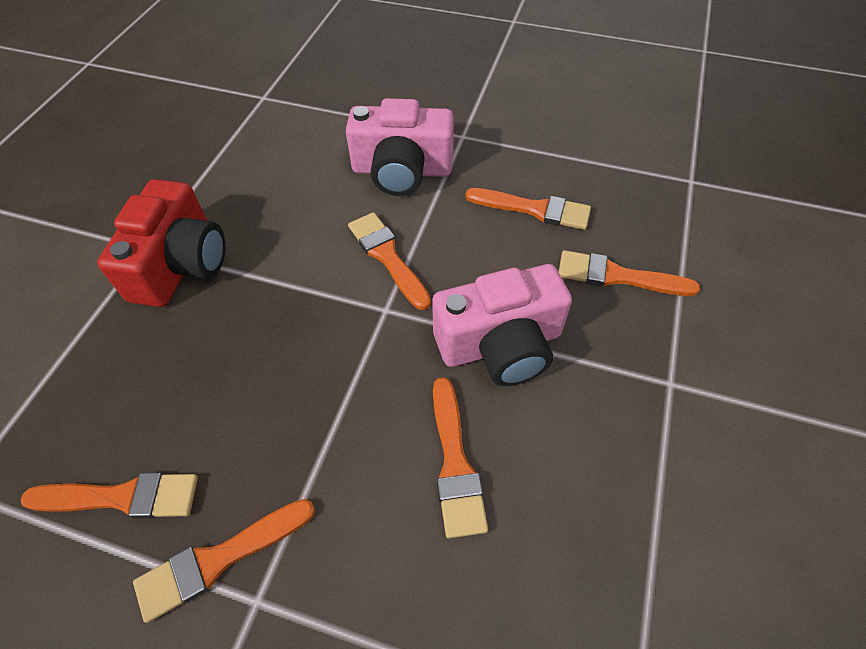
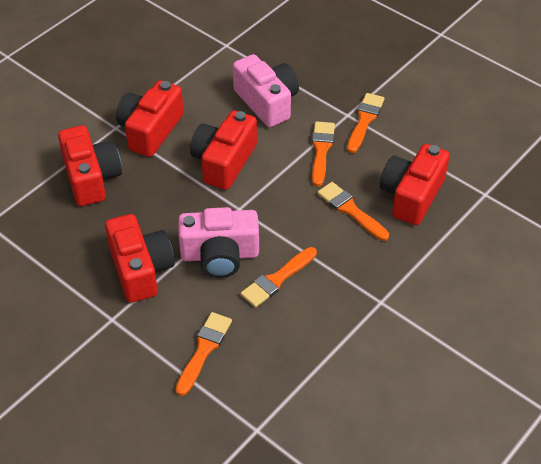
orange brush: [20,473,198,519] [133,499,315,623] [348,212,431,310] [433,377,488,538] [466,188,591,230] [559,250,700,296] = 6 -> [176,312,232,396] [241,247,317,308] [312,121,335,186] [317,182,389,241] [347,93,385,153] = 5
red camera: [97,179,225,307] = 1 -> [58,125,122,206] [105,214,174,303] [116,80,184,157] [190,111,257,190] [380,144,450,225] = 5

